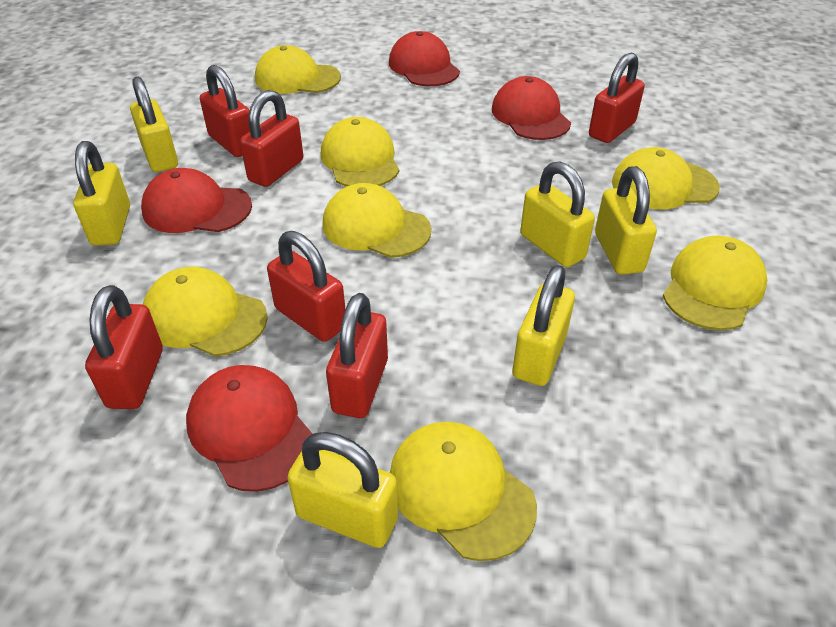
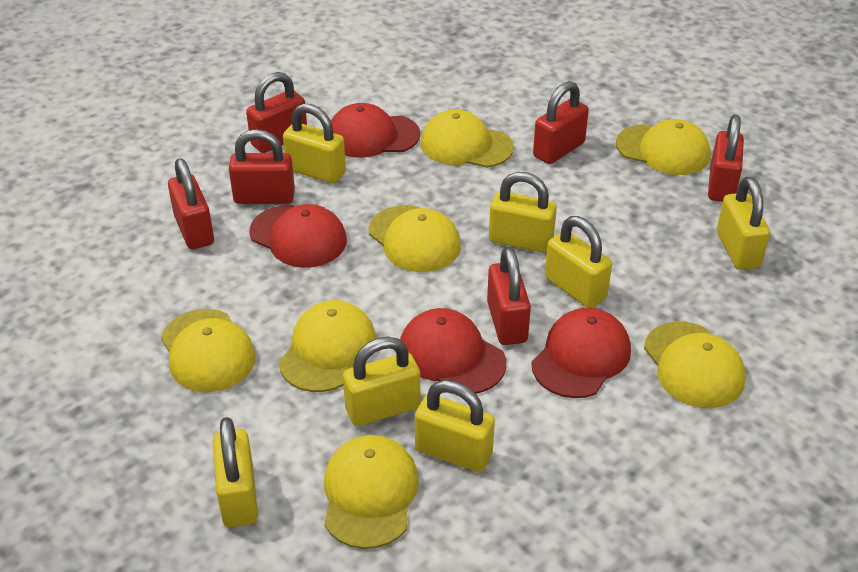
yellow padlock: [73,141,130,246] [130,77,178,172] [287,432,398,548] [513,265,575,386] [520,161,595,267] [595,166,657,275] = 6 -> [213,417,258,527] [283,104,346,184] [343,337,420,426] [415,380,495,472] [489,172,557,253] [545,216,612,308] [717,177,770,270] = 7

